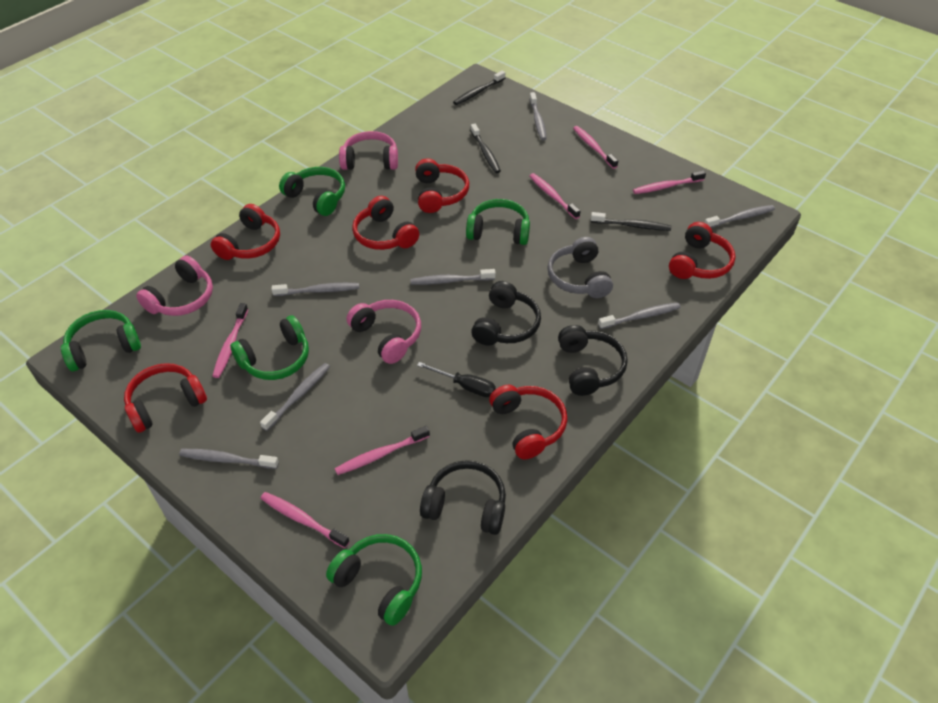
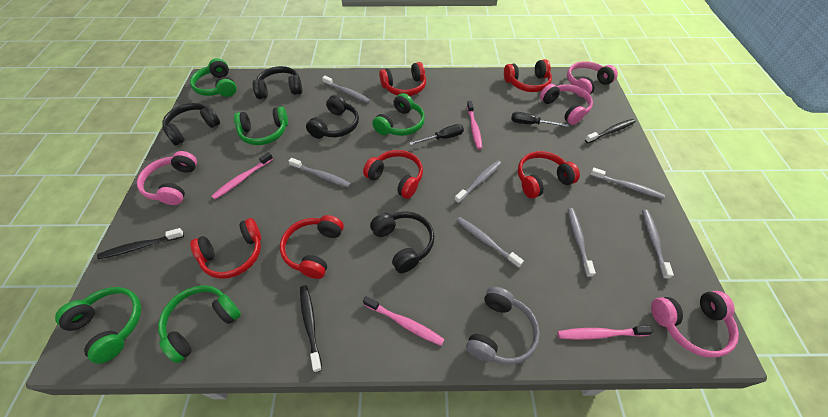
black headphones: [420,460,506,535] [471,281,541,346] [558,325,628,396] = 3 -> [162,103,220,145] [253,66,302,99] [306,95,359,139] [370,211,434,273] = 4
black screwdriver: [417,362,496,397] = 1 -> [410,124,464,145] [511,112,569,127] = 2
pink headphones: [136,255,213,316] [339,131,398,170] [346,300,421,364] = 3 -> [137,151,197,205] [540,84,593,125] [567,61,618,97] [651,291,739,358] = 4
pink toothbrush: [212,303,248,378] [260,492,350,548] [335,426,430,475] [529,173,581,219] [573,126,618,169] [633,170,706,194] = 6 -> [212,152,273,199] [363,296,445,346] [467,101,482,149] [558,326,653,340] = 4

